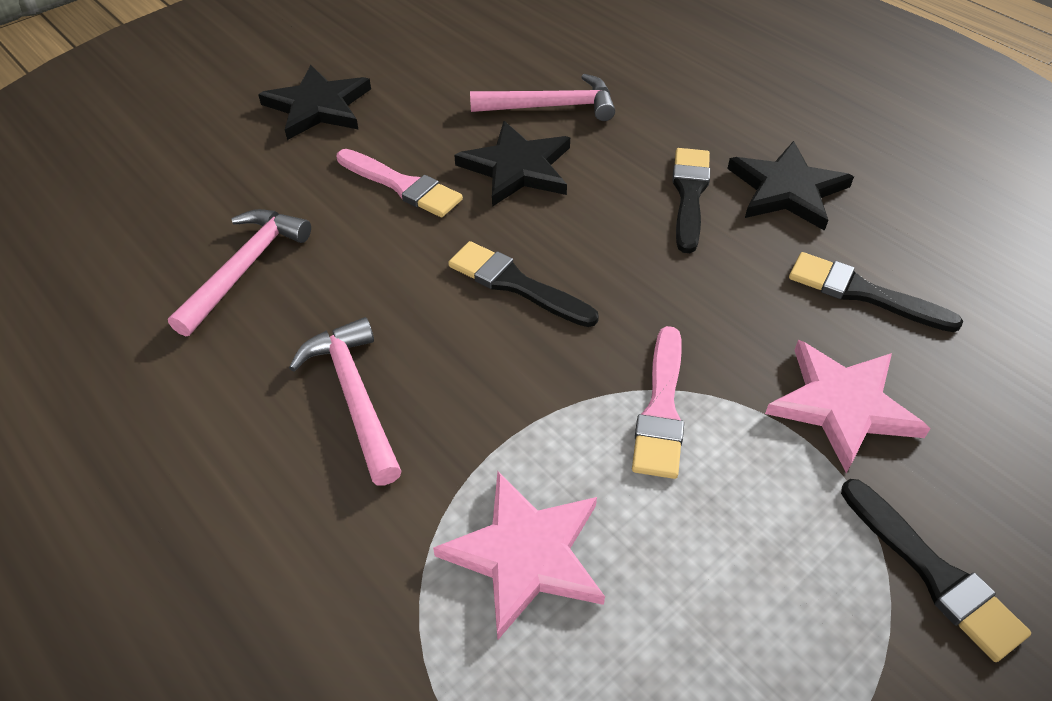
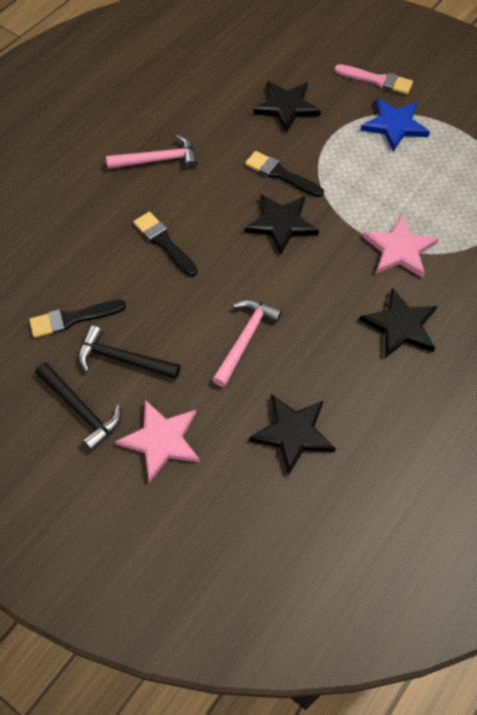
black brush: [448,241,599,327] [672,148,710,253] [789,252,963,332] [841,479,1031,662] = 4 -> [29,300,126,338] [134,212,198,277] [245,151,324,197] = 3
black hammer: none = 0 -> [35,362,121,451] [78,325,181,379] = 2
black star: [258,65,371,140] [454,121,570,207] [727,141,854,231] = 3 -> [245,194,319,255] [249,395,336,476] [253,81,321,133] [359,288,437,358] = 4
blue star: none = 0 -> [360,98,430,152] = 1
pink brush: [337,149,463,217] [632,326,684,479] = 2 -> [335,64,413,94] = 1
pink hammer: [168,209,311,336] [289,317,402,486] [470,74,615,121] = 3 -> [106,135,198,169] [212,300,282,387] = 2

